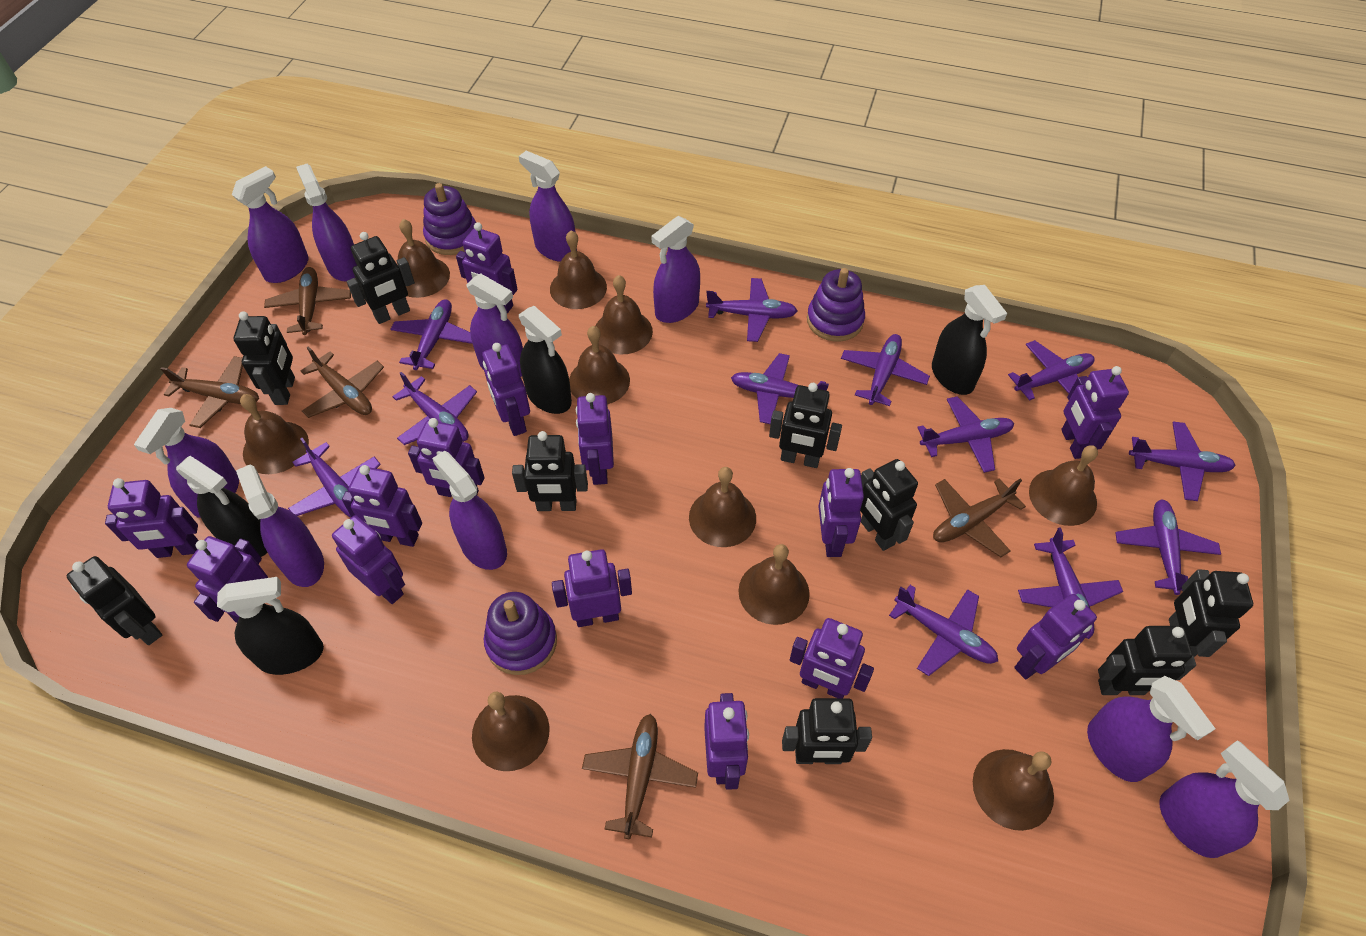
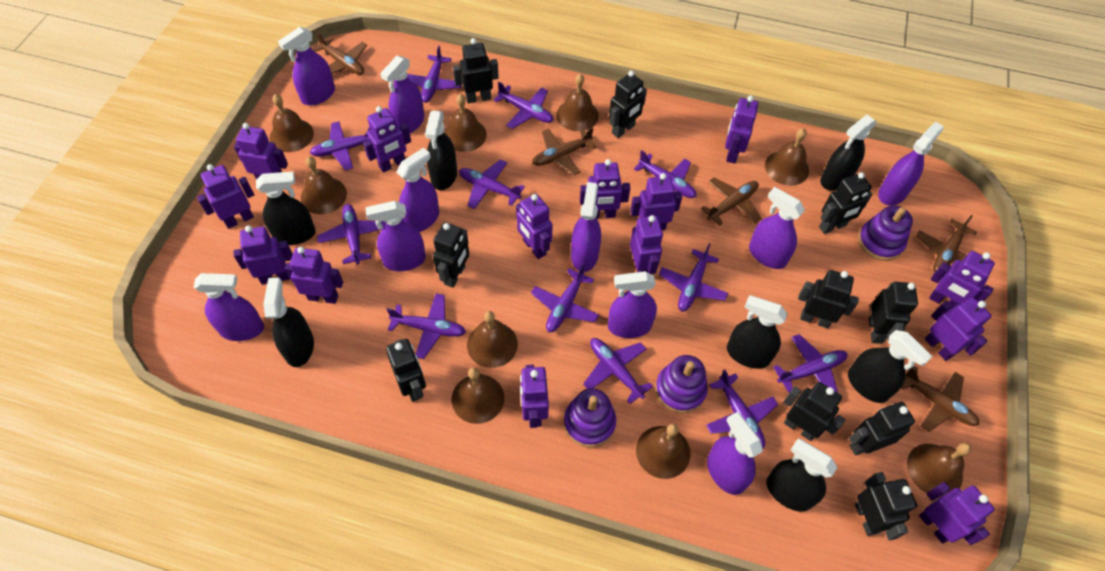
black robot: [67,556,162,645] [233,311,295,405] [347,232,415,324] [512,431,588,511] [769,383,842,468] [782,698,872,764] [860,459,918,551] [1098,626,1196,695] [1169,569,1253,657] = 9 -> [386,339,426,402] [433,222,469,288] [453,38,499,104] [609,71,647,138] [784,382,846,441] [798,270,859,328] [819,172,872,234] [849,402,915,455] [855,472,917,540] [869,282,918,344] = 10
black spray bottle: [176,456,268,557] [217,577,324,675] [519,306,572,414] [932,285,1007,395] = 4 -> [256,172,316,245] [263,278,314,367] [425,110,457,190] [727,295,788,369] [766,439,837,512] [820,115,877,191] [848,330,933,403] = 7
brown bell: [240,394,309,474] [398,219,450,298] [472,692,550,771] [550,230,607,309] [569,326,630,404] [595,275,653,354] [689,467,756,547] [738,544,810,625] [973,749,1054,831] [1029,445,1098,526] = 10 -> [269,94,314,152] [301,156,347,214] [444,94,487,152] [452,368,504,424] [467,311,518,368] [556,74,599,131] [636,424,690,479] [765,128,809,186] [907,443,972,497] = 9

